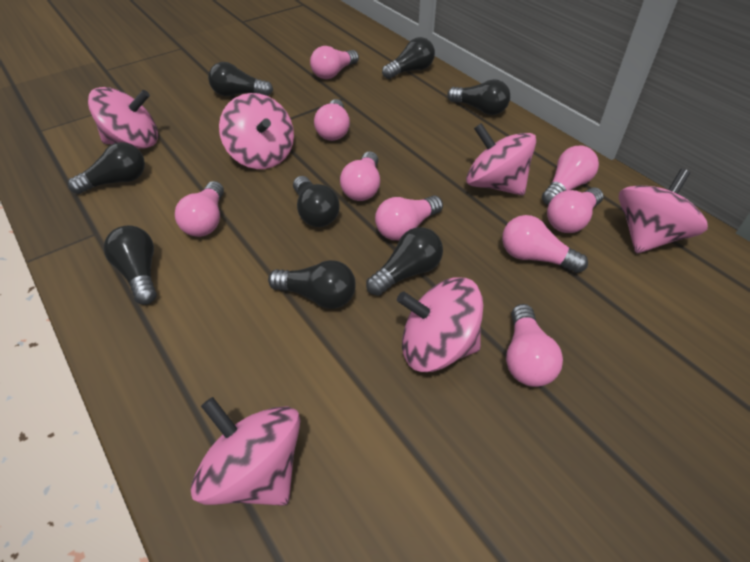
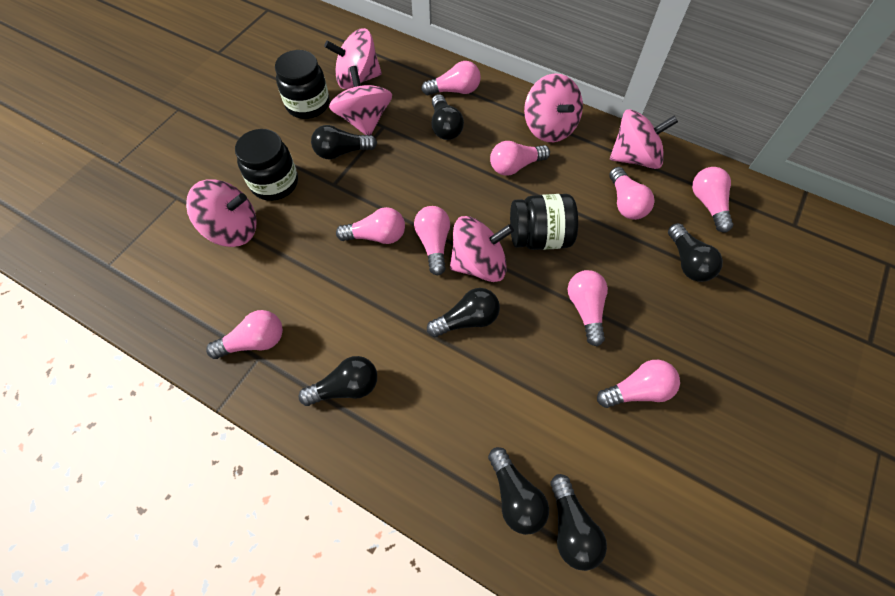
black jar: none = 0 -> [235,129,298,201] [275,50,330,119] [510,194,578,250] = 3
black light bulb: [68,142,145,194] [104,225,157,305] [208,62,273,96] [268,260,356,309] [293,176,340,227] [366,227,443,296] [382,37,435,79] [447,79,510,115] = 8 -> [298,356,377,406] [311,125,377,159] [427,288,500,337] [432,94,464,140] [488,447,549,535] [550,474,607,571] [668,223,723,282] = 7

